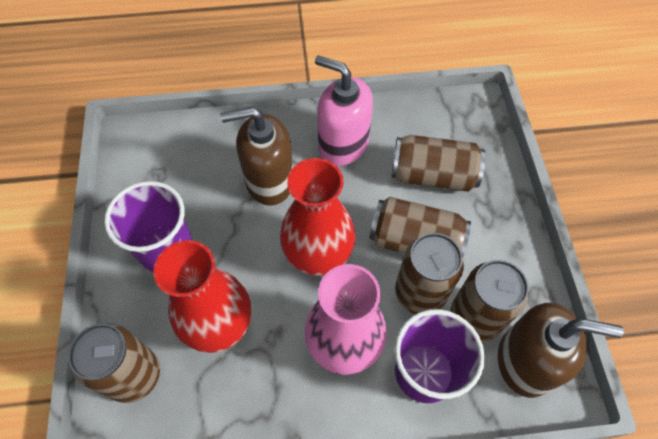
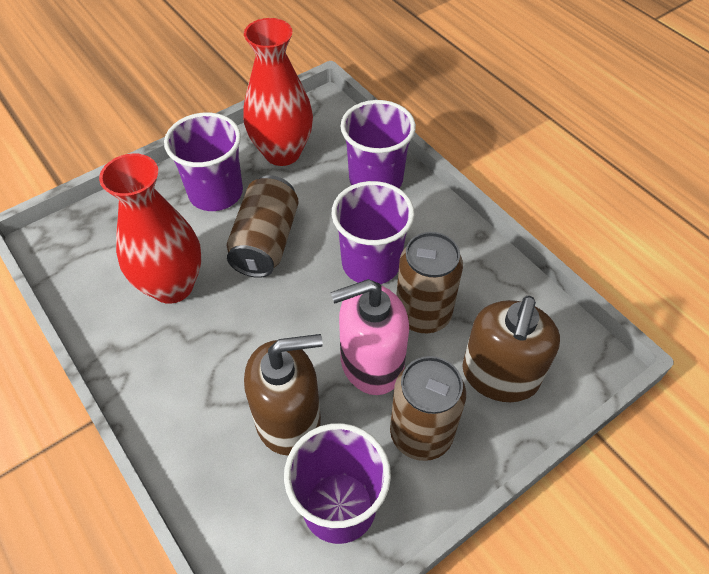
brown can: [68,324,160,403] [369,197,471,257] [392,135,486,192] [395,233,464,314] [450,260,529,342] = 5 -> [227,175,299,278] [390,356,466,461] [396,232,463,333] = 3
pink vase: [305,264,387,375] = 1 -> none = 0
purple cup: [104,181,193,272] [394,309,485,403] = 2 -> [164,112,243,211] [284,423,391,544] [332,181,414,284] [341,100,416,188] = 4

